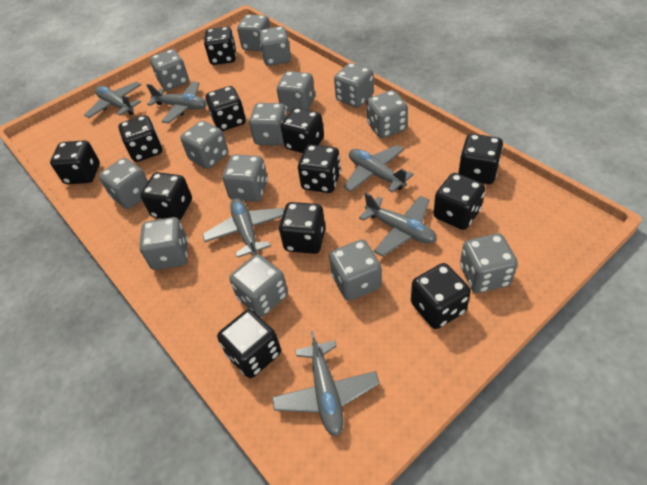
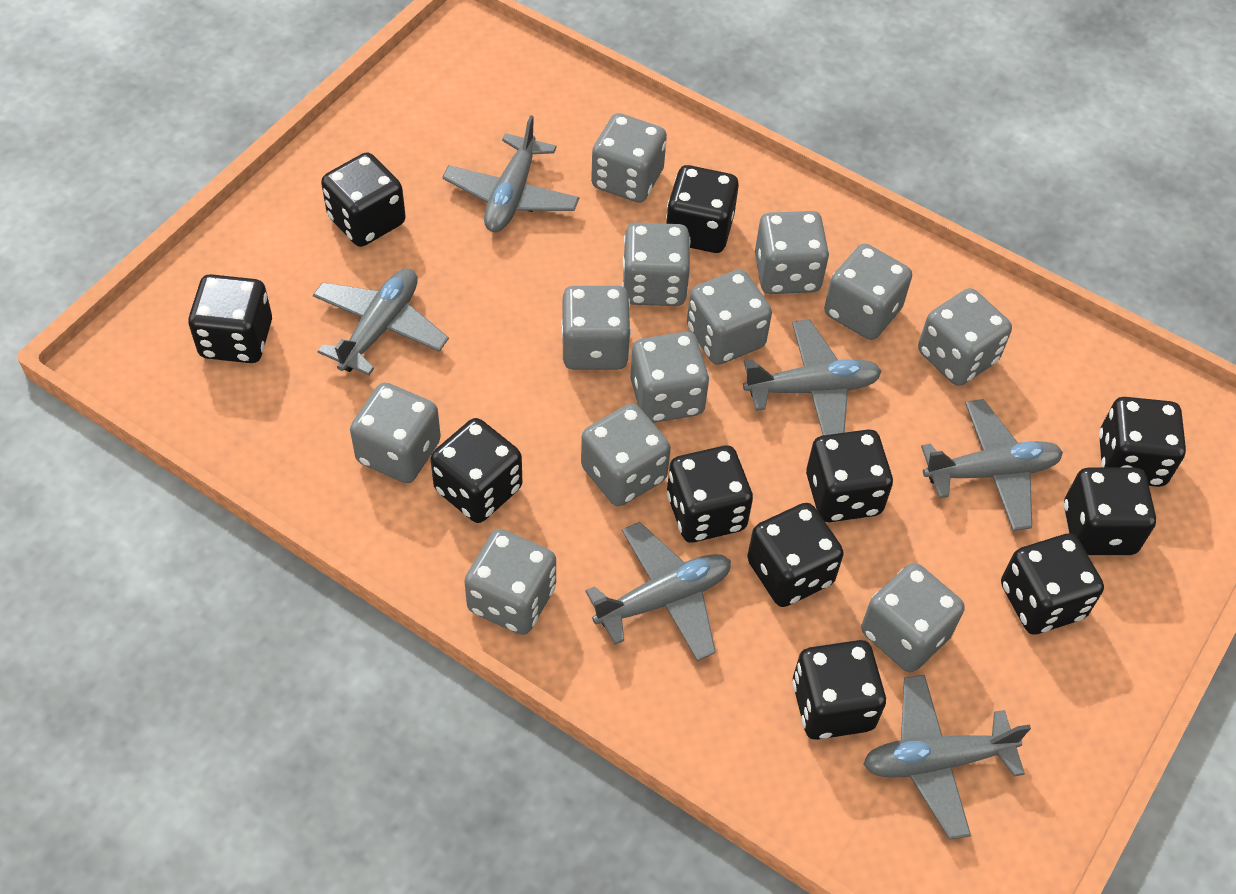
black dice: [50,140,100,184] [118,115,162,162] [140,172,192,220] [204,27,236,65] [205,86,246,131] [217,309,281,378] [279,202,325,254] [281,108,324,153] [298,145,341,193] [411,263,471,329] [433,173,485,230] [458,134,503,184] = 12 -> [188,274,272,363] [321,152,406,247] [430,418,522,523] [666,165,739,253] [667,445,753,542] [747,503,844,607] [792,640,886,740] [806,429,893,522] [1001,534,1104,635] [1064,467,1156,555] [1099,397,1186,487] = 11
grey dice: [99,158,148,209] [139,217,188,270] [150,49,189,91] [180,121,228,169] [222,154,268,202] [229,254,288,317] [237,15,270,51] [249,103,287,146] [259,26,291,66] [277,71,315,112] [329,239,382,301] [334,63,374,108] [367,90,408,138] [460,233,518,293] = 14 -> [350,382,441,483] [464,529,556,635] [561,286,631,370] [581,404,671,506] [591,113,667,203] [622,223,690,306] [630,332,709,423] [687,269,772,365] [755,211,829,294] [824,243,912,340] [861,563,965,672] [918,288,1012,386] = 12

